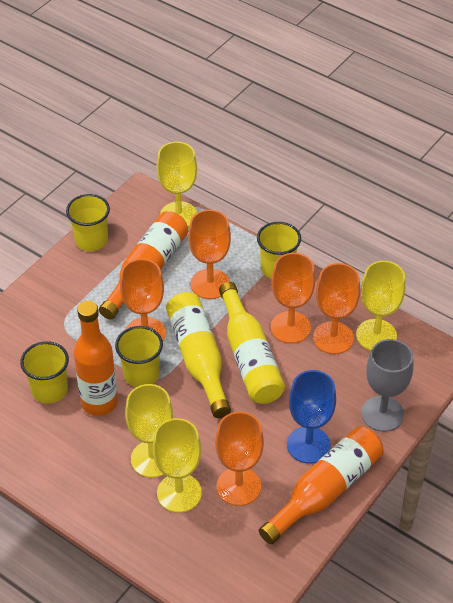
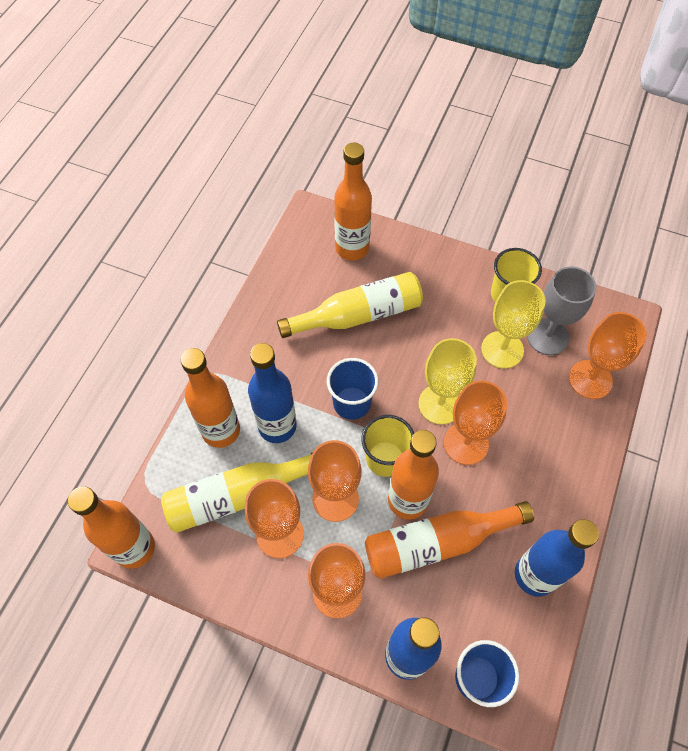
blue bottle: none = 0 -> [248,343,297,443] [385,617,441,680] [515,519,599,597] = 3
blue cup: none = 0 -> [327,358,378,420] [455,640,519,707] = 2
blue goblet: [287,370,336,463] = 1 -> none = 0
orange bottle: [74,301,118,416] [99,211,189,320] [259,426,384,544] = 3 -> [68,486,155,569] [180,348,240,448] [334,143,372,261] [365,501,534,579] [388,430,439,520] = 5
yellow cup: [20,341,69,404] [66,194,110,251] [115,326,163,387] [257,222,301,279] = 4 -> [362,415,414,477] [491,248,542,302] = 2
yellow goblet: [125,384,173,478] [153,418,202,513] [157,142,197,227] [356,261,405,351] = 4 -> [418,338,477,425] [481,280,546,369] = 2

